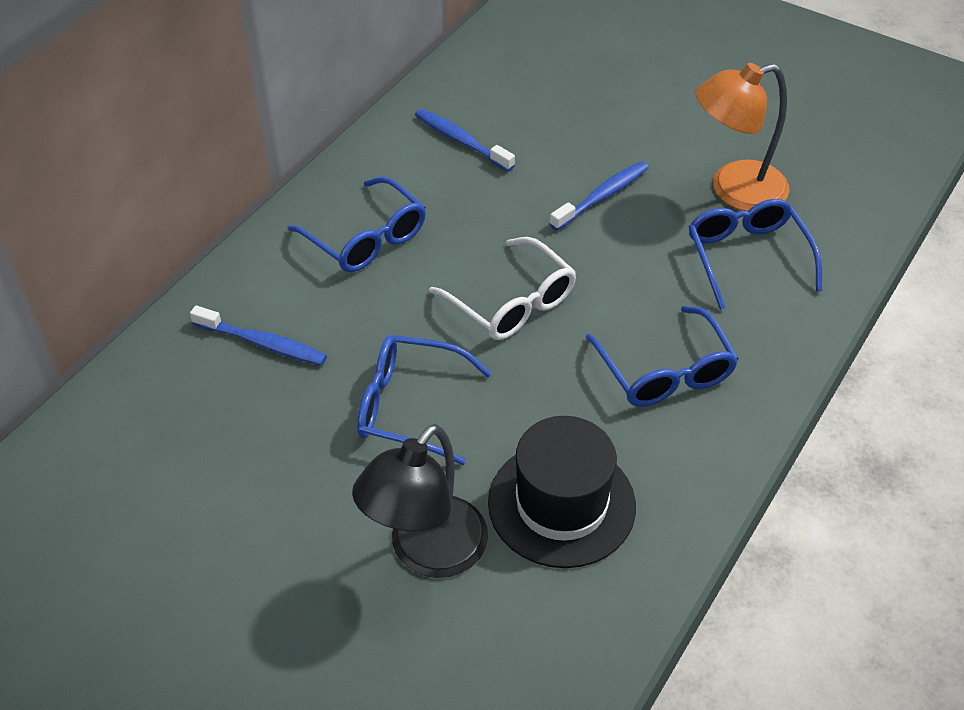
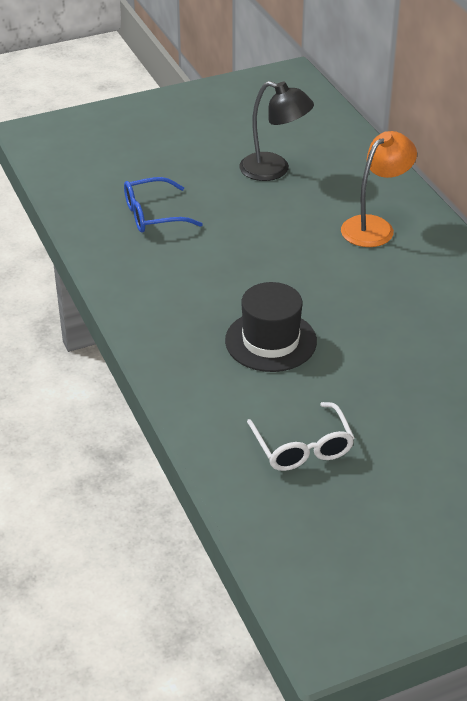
blue glasses: [287,176,426,272] [357,335,491,465] [586,306,739,407] [688,199,822,310] = 4 -> [124,177,203,233] = 1
blue toothbrush: [190,305,327,366] [415,109,515,171] [549,161,649,231] = 3 -> none = 0

